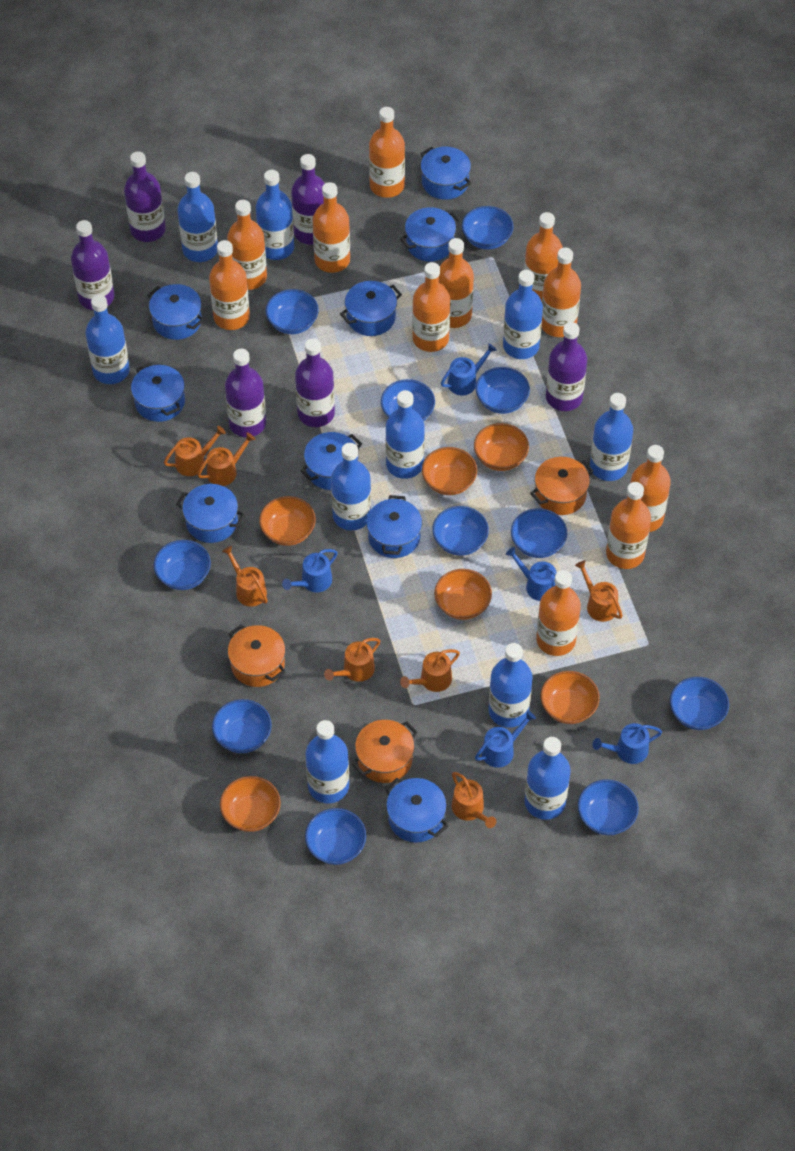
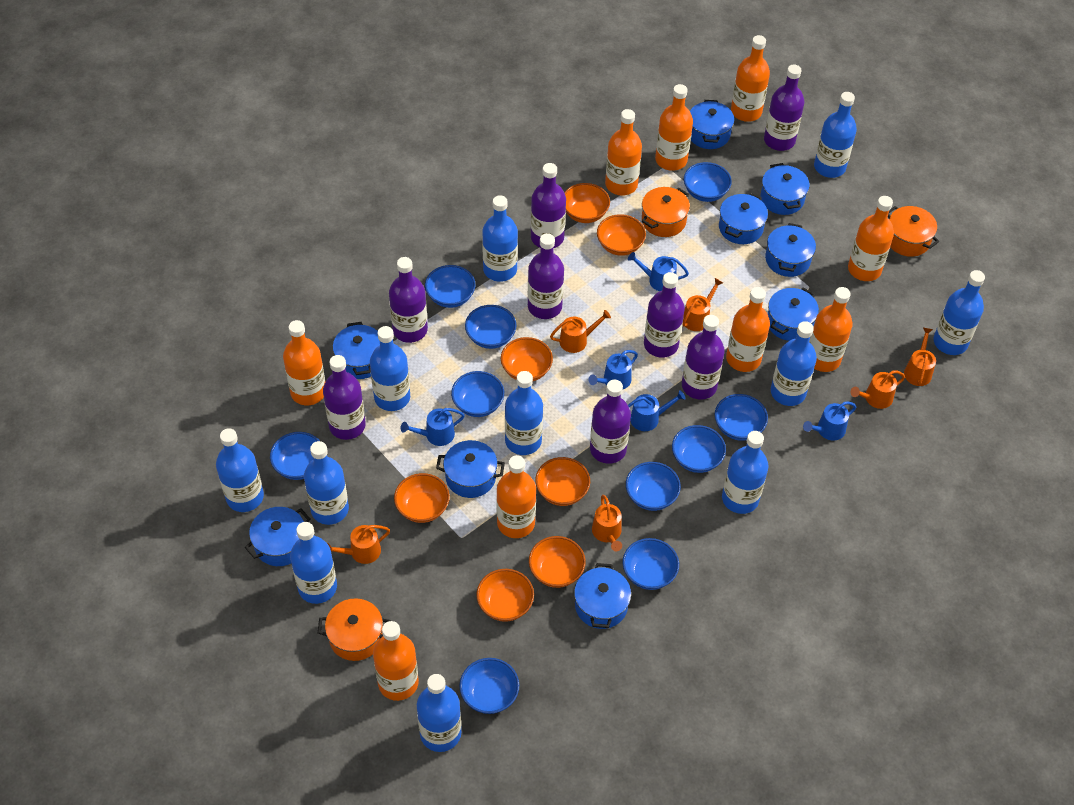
blue bottle: [85,295,130,384] [178,172,218,262] [256,170,294,260] [305,720,349,804] [331,443,371,530] [385,390,425,479] [489,643,532,728] [503,270,543,359] [524,737,571,820] [590,393,633,481] = 10 -> [216,428,264,512] [290,522,337,604] [304,441,349,525] [370,326,410,411] [417,674,461,752] [482,195,518,282] [505,371,543,455] [722,431,769,514] [771,321,817,406] [814,92,857,178] [933,270,985,355] = 11
blue bowl: [154,540,211,590] [212,699,272,753] [266,289,319,334] [305,808,366,865] [381,379,435,421] [432,506,489,556] [462,206,514,250] [476,367,530,414] [511,508,567,558] [578,779,639,835] [670,677,729,730] = 11 -> [270,432,320,480] [425,265,476,308] [451,371,504,417] [459,658,519,714] [465,305,517,349] [622,538,679,590] [626,462,681,511] [672,425,726,473] [684,162,732,202] [715,394,768,441] = 10
orange bottle: [209,240,250,330] [227,200,267,290] [313,182,350,273] [369,107,405,198] [412,262,450,352] [439,238,474,328] [524,212,563,301] [536,570,581,656] [542,248,581,337] [606,482,651,569] [630,445,671,532] = 11 -> [283,320,325,405] [373,621,419,701] [496,455,536,538] [605,109,642,196] [655,84,693,171] [726,287,770,372] [731,35,770,122] [809,287,853,372] [848,196,894,281] = 9
orange bowl: [220,776,281,832] [259,496,316,546] [422,447,477,495] [434,569,492,620] [474,423,529,471] [541,671,600,724] = 6 -> [394,473,450,523] [476,569,534,622] [501,337,553,381] [529,536,586,588] [535,457,590,506] [564,183,610,223] [597,214,646,256] = 7
orange watering can: [164,426,226,476] [197,432,255,486] [222,546,268,607] [324,638,380,682] [400,649,460,692] [452,772,496,828] [575,560,623,622] = 7 -> [327,525,390,564] [550,310,611,353] [592,495,622,551] [682,278,723,331] [851,370,905,409] [904,328,936,386] = 6
purple bottle: [71,220,114,310] [124,151,166,242] [225,349,266,437] [291,154,325,245] [295,338,335,427] [546,322,587,411] = 6 -> [323,355,366,440] [389,257,428,343] [528,233,564,319] [531,163,566,248] [590,379,631,464] [644,272,685,358] [682,315,725,400] [764,65,805,151] = 8

